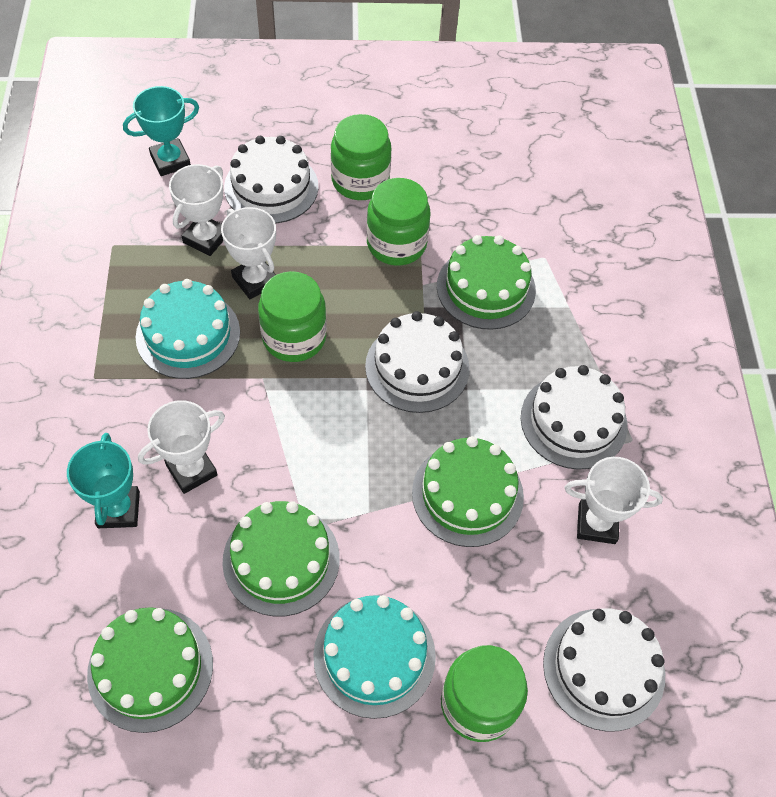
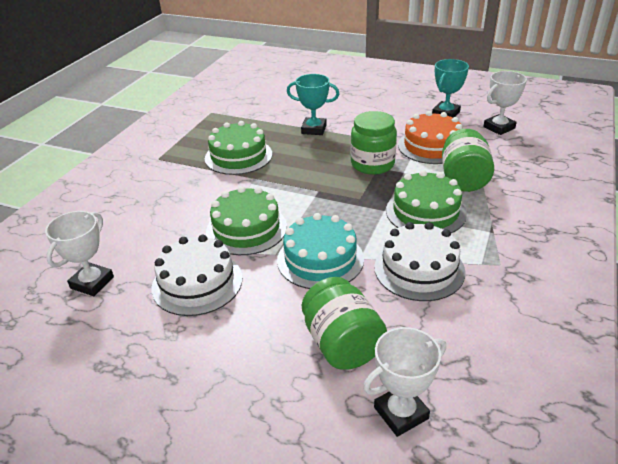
green cake: [87,607,213,733] [222,501,340,617] [412,436,524,547] [437,235,536,330] = 4 -> [205,121,272,175] [206,186,287,255] [386,170,467,233] = 3
green jar: [258,271,327,362] [331,114,391,200] [366,178,430,265] [441,645,528,742] = 4 -> [302,277,387,370] [351,111,397,175] [442,129,494,192] = 3
orange cake: none = 0 -> [398,111,463,164] = 1
turquoise cake: [136,279,240,379] [313,595,436,719] = 2 -> [277,213,364,289] = 1
white cake: [224,136,318,223] [365,311,470,413] [521,365,628,470] [543,609,665,732] = 4 -> [151,235,242,316] [374,222,465,301] = 2
white trophy: [138,400,225,494] [169,164,223,256] [221,207,276,299] [565,457,663,544] = 4 -> [45,211,114,296] [363,327,446,437] [483,71,527,135] = 3

